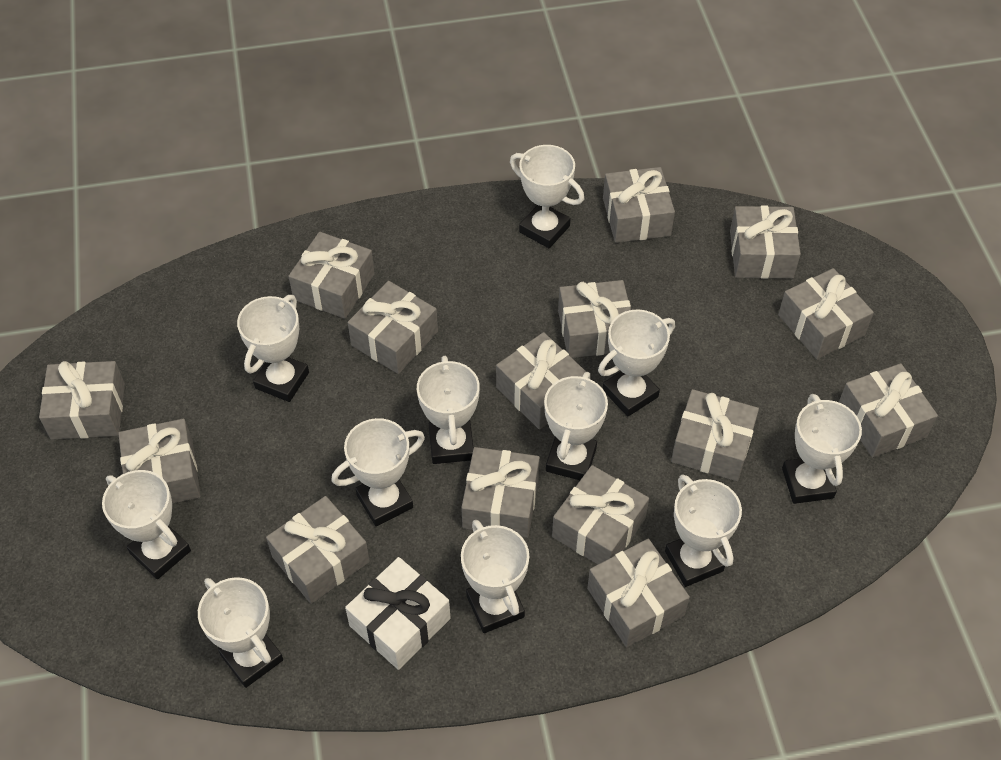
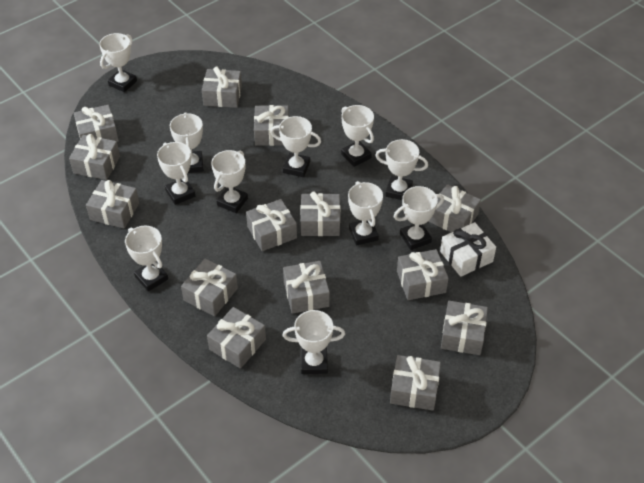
grey gift: [39,361,125,440] [118,419,201,504] [266,496,370,604] [288,232,375,319] [348,281,438,374] [461,447,540,538] [496,332,586,430] [552,465,649,564] [558,280,631,358] [587,539,690,647] [603,167,675,243] [671,389,759,481] [730,205,801,279] [778,268,874,359] [839,363,938,458] = 15 -> [69,134,120,180] [74,105,119,142] [86,180,139,229] [181,259,238,316] [202,67,242,108] [207,307,266,369] [246,199,297,251] [254,105,289,146] [283,261,330,314] [300,192,340,236] [390,355,441,411] [397,249,449,300] [428,184,481,232] [441,301,488,355] = 14

